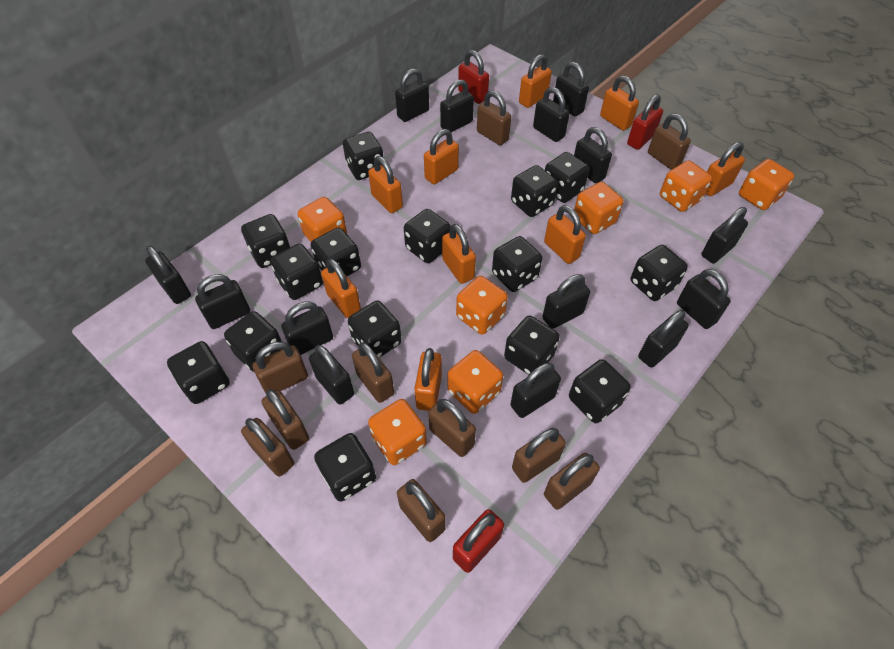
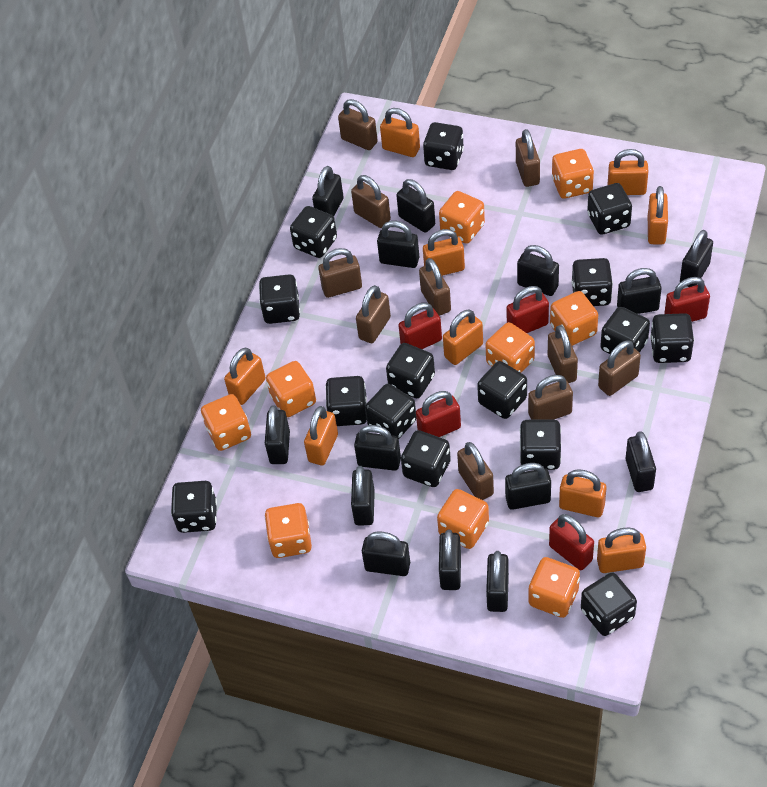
orange dice: [298,197,347,241] [368,399,427,465] [448,350,503,414] [456,276,508,335] [574,182,624,234] [660,160,712,212] [739,159,794,210] = 7 -> [201,394,251,451] [265,503,312,558] [266,361,316,417] [437,489,489,549] [439,191,485,244] [485,322,535,373] [529,557,580,618] [550,291,598,346] [552,149,594,199] = 9
red padlock: [453,509,504,573] [458,50,489,104] [627,94,663,150] = 3 -> [398,303,442,349] [416,391,461,437] [506,286,549,333] [549,514,594,570] [664,277,710,322] = 5

